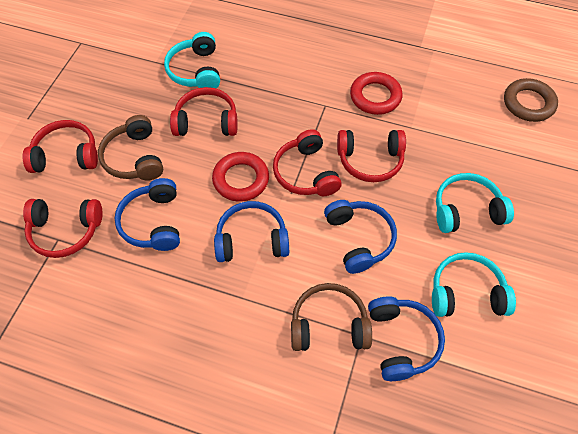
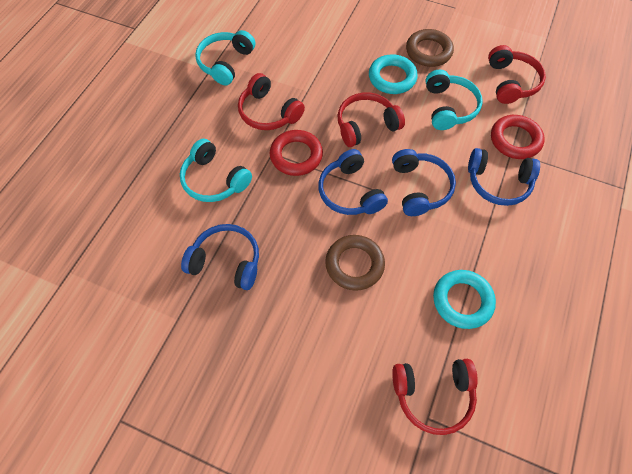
brown headphones: [98,115,163,181] [291,283,372,351] = 2 -> none = 0
brown ring: [504,78,558,122] = 1 -> [325,235,385,291] [406,29,454,67] = 2
red headphones: [23,120,98,173] [23,199,103,258] [170,87,238,136] [273,129,342,196] [337,130,406,182] = 5 -> [238,73,305,130] [338,92,405,147] [392,359,478,435] [488,45,546,104] = 4
turquoise ring: none = 0 -> [369,54,418,94] [433,270,496,329] = 2

